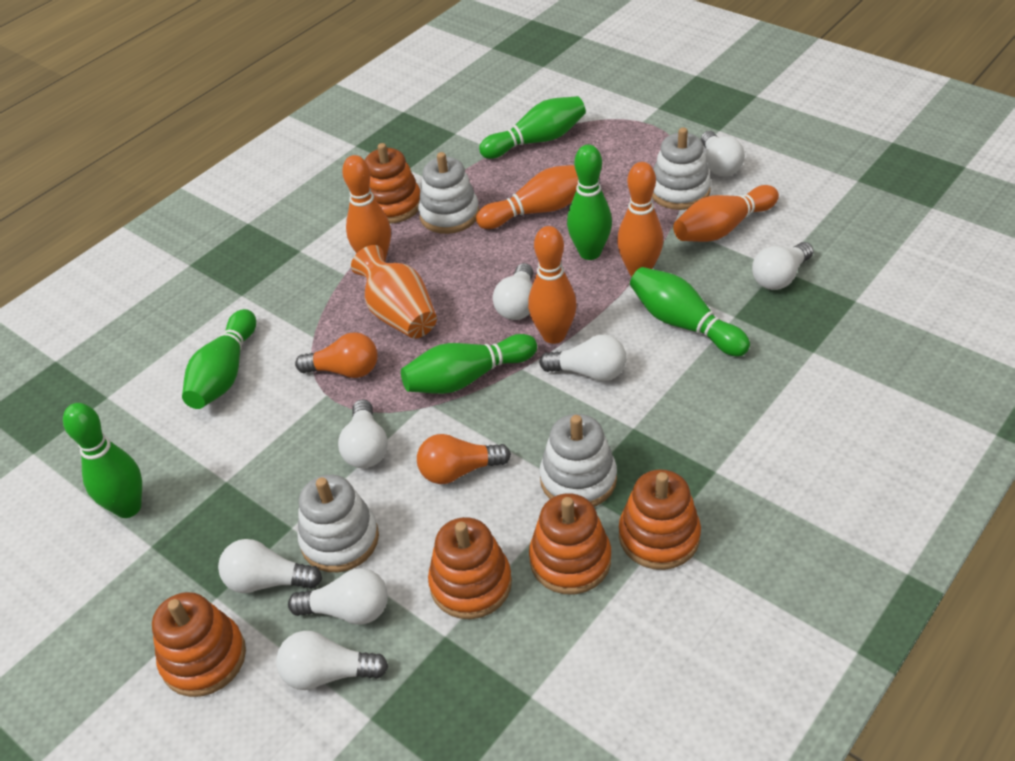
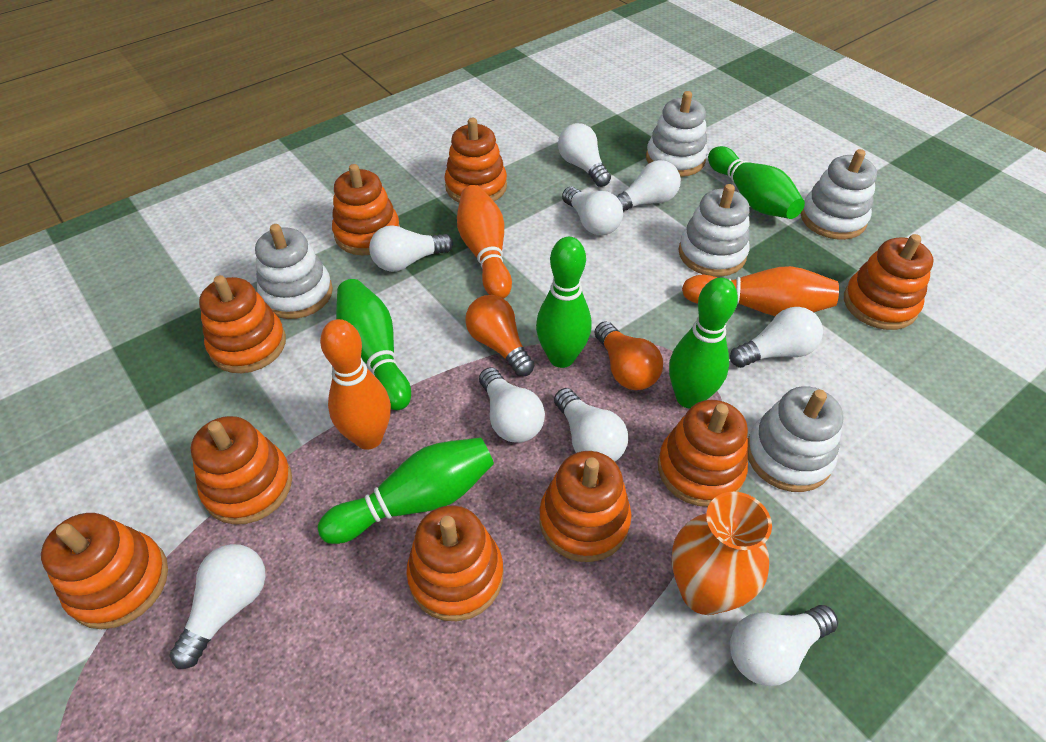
green bowling pin: [63,403,142,518] [182,309,256,409] [401,334,537,394] [479,96,586,159] [567,144,612,260] [630,267,750,356] = 6 -> [318,437,494,544] [336,279,411,410] [536,237,592,368] [669,278,738,408] [708,146,805,219] = 5
orange bowling pin: [342,155,391,262] [476,165,578,229] [528,226,577,344] [617,162,663,276] [673,185,779,242] = 5 -> [320,319,391,450] [457,185,512,299] [682,266,839,316] = 3
orange stacking toy: [152,592,246,697] [365,143,420,224] [428,517,512,619] [529,493,611,595] [619,469,701,570] = 5 -> [41,513,168,629] [191,416,292,525] [199,275,286,373] [332,164,400,255] [406,505,504,621] [444,118,507,202] [539,451,631,562] [658,400,748,507] [844,234,933,330] = 9
white light bulb: [218,539,322,593] [276,631,388,690] [288,568,388,625] [338,399,388,468] [493,263,533,320] [539,335,627,381] [701,131,745,176] [752,242,814,290] = 8 -> [170,544,266,669] [369,225,453,272] [479,367,545,443] [554,388,628,462] [558,123,611,187] [562,187,623,235] [616,160,681,212] [730,307,823,368] [730,605,838,686] = 9
white stacking toy: [297,475,379,572] [418,152,479,234] [540,414,617,507] [652,127,711,210] = 4 -> [255,224,333,319] [646,91,708,177] [678,184,749,277] [748,386,843,492] [800,149,877,240] = 5

